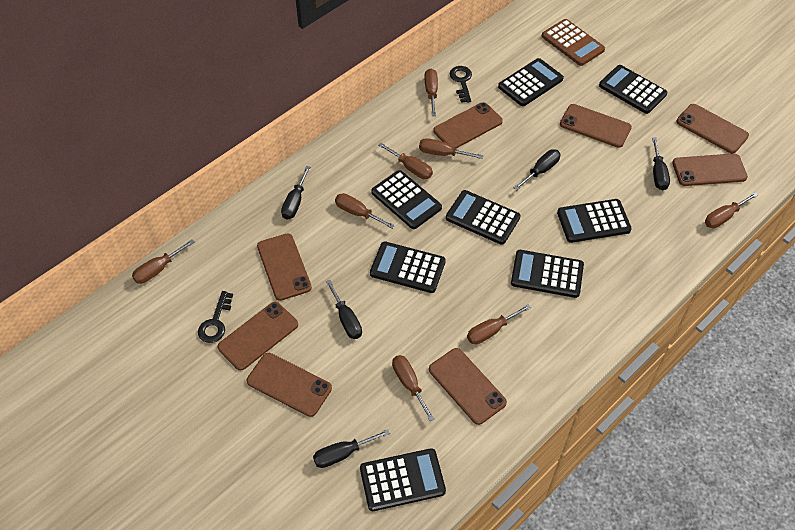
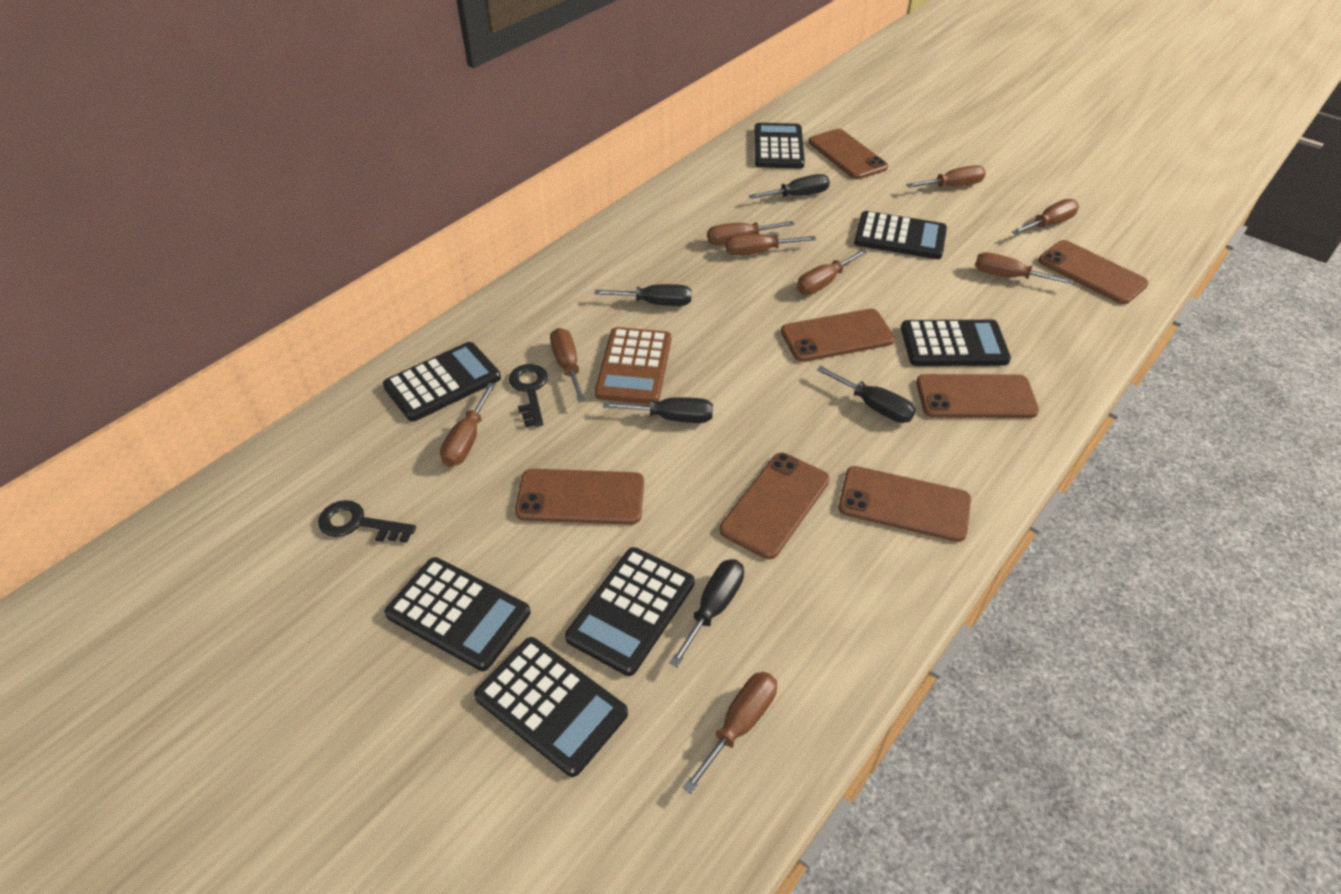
black calculator: [360,448,446,511] [370,241,446,293] [371,170,442,229] [446,190,520,245] [498,58,564,106] [511,250,584,298] [557,199,632,243] [599,65,667,114] = 8 -> [383,342,501,422] [384,557,530,671] [474,637,628,777] [565,547,695,676] [754,123,805,169] [854,211,947,259] [901,320,1011,366] = 7
brown phone: [217,302,298,371] [247,353,332,417] [257,233,312,301] [429,348,507,425] [433,102,503,149] [560,104,632,148] [672,153,748,186] [676,104,749,153] = 8 -> [515,469,644,525] [720,453,830,559] [781,309,895,362] [809,129,888,179] [838,466,971,542] [916,374,1039,418] [1038,240,1148,304] = 7
brown screwdriver: [132,239,195,284] [335,193,395,229] [378,143,433,179] [392,355,434,421] [419,138,483,159] [425,69,438,116] [467,304,531,344] [705,193,758,228] = 8 -> [440,383,496,467] [550,328,586,403] [682,672,777,794] [707,221,794,245] [726,234,816,255] [797,249,867,295] [906,165,986,188] [975,252,1073,284] [1012,199,1079,235] = 9

